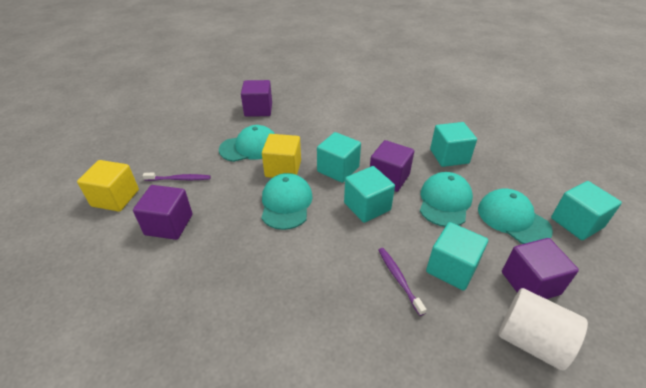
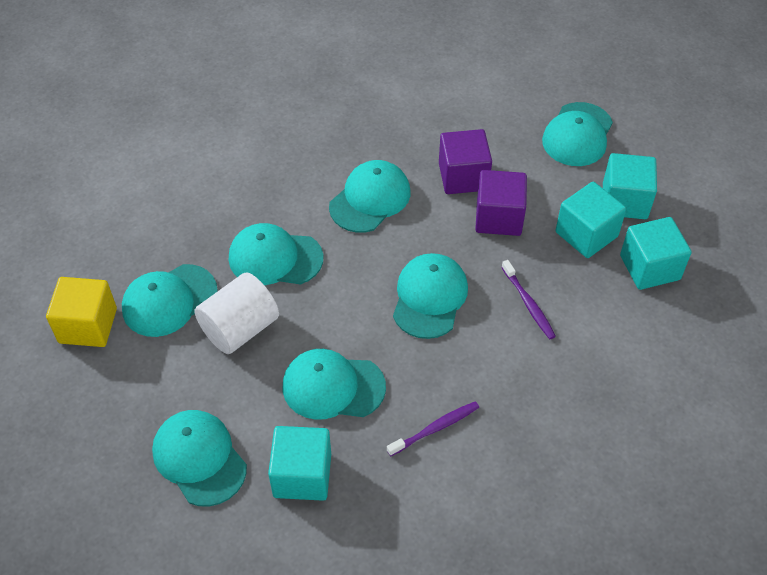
purple cube: [133,185,193,240] [241,80,272,117] [370,140,414,192] [502,238,579,299] = 4 -> [439,129,492,194] [475,170,527,236] = 2
turquoise cap: [219,125,275,162] [262,173,312,230] [420,172,473,227] [478,189,553,244] = 4 -> [122,264,218,337] [152,410,247,507] [229,223,323,285] [283,349,386,420] [329,160,410,233] [393,253,468,339] [542,102,613,166] = 7
turquoise cube: [317,132,361,183] [344,166,395,223] [426,222,488,291] [430,122,477,167] [551,181,622,240] = 5 -> [268,426,331,501] [556,182,626,258] [603,153,657,219] [620,217,692,290] = 4
yellow cube: [77,160,139,212] [262,134,301,178] = 2 -> [46,277,117,347] = 1

